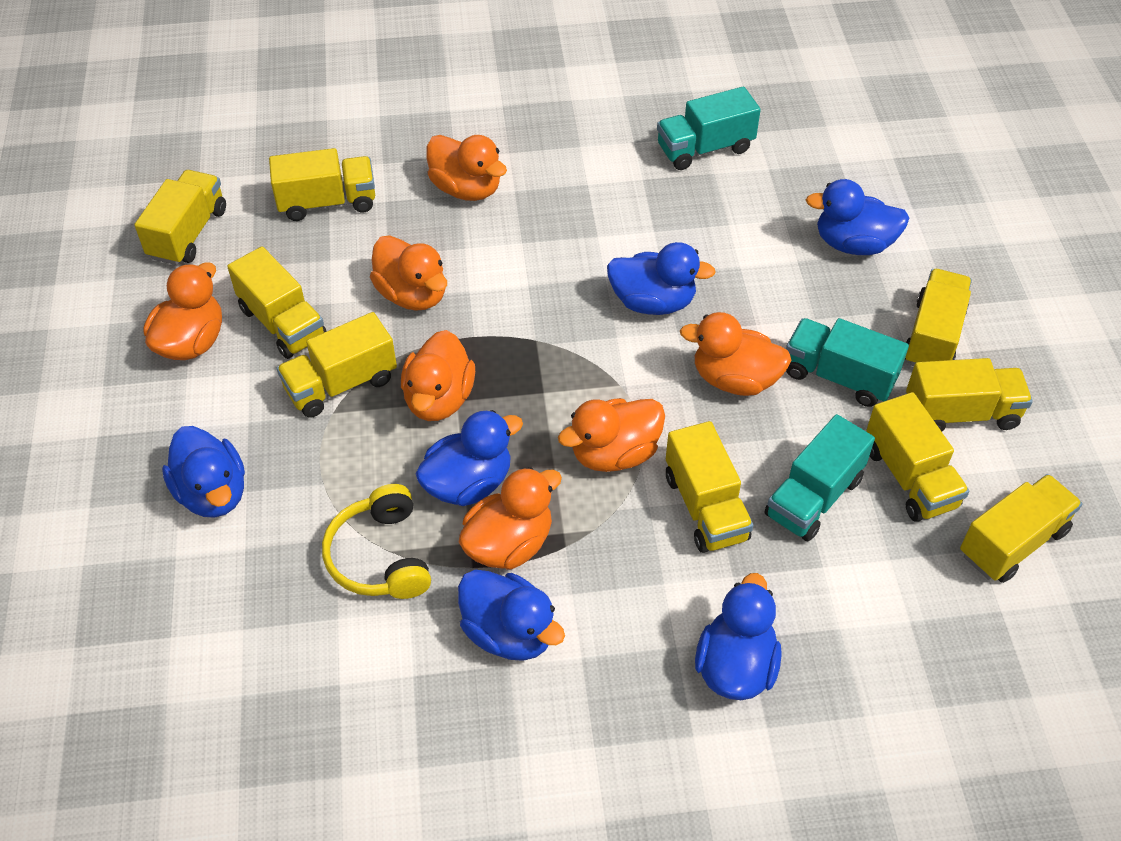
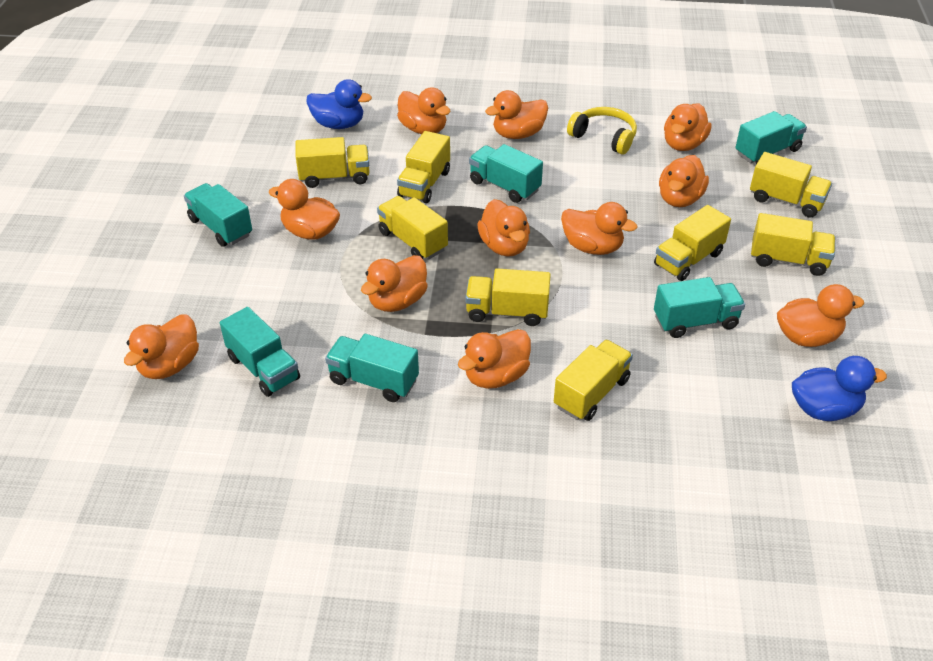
blue duck: [162,426,245,518] [416,410,523,506] [458,570,565,661] [607,242,716,315] [695,573,782,700] [806,179,909,255] = 6 -> [307,79,372,129] [792,356,887,421] = 2
orange duck: [144,262,222,360] [370,235,447,311] [401,330,475,421] [427,135,507,201] [459,467,562,570] [558,398,665,472] [680,312,791,396] = 7 -> [124,315,199,379] [269,179,340,240] [361,255,428,312] [397,88,451,134] [458,329,531,389] [477,199,530,257] [485,90,548,139] [561,202,637,255] [659,155,709,207] [664,103,712,151] [777,284,864,347] = 11
turquoise truck: [657,87,761,170] [765,414,875,542] [786,318,909,407] = 3 -> [184,183,252,247] [220,307,300,397] [325,334,419,402] [469,144,543,203] [654,277,745,338] [735,111,807,164] = 6
yellow truck: [134,170,226,265] [227,246,327,359] [269,148,375,221] [277,312,397,418] [666,421,753,553] [866,392,969,522] [905,269,972,366] [906,358,1033,431] [960,474,1083,583] = 9 -> [296,137,370,188] [377,196,448,260] [397,131,450,203] [465,268,551,326] [554,340,633,421] [654,205,731,281] [750,152,832,218] [751,213,835,276] = 8

